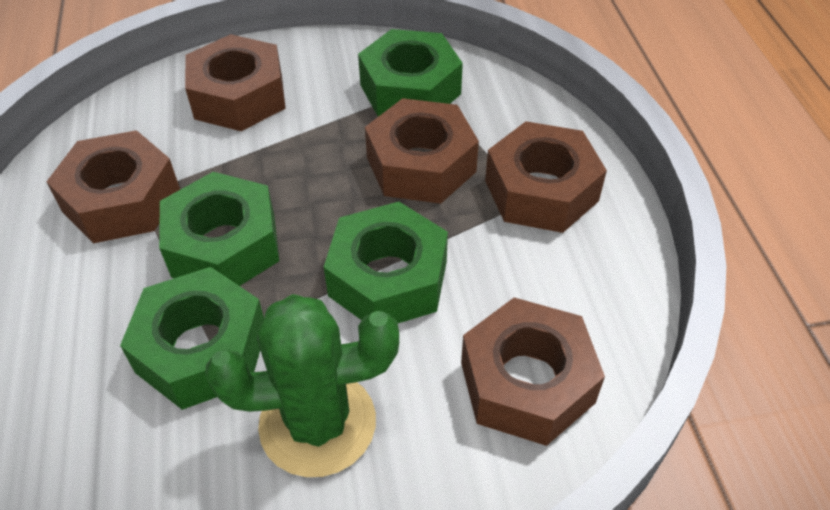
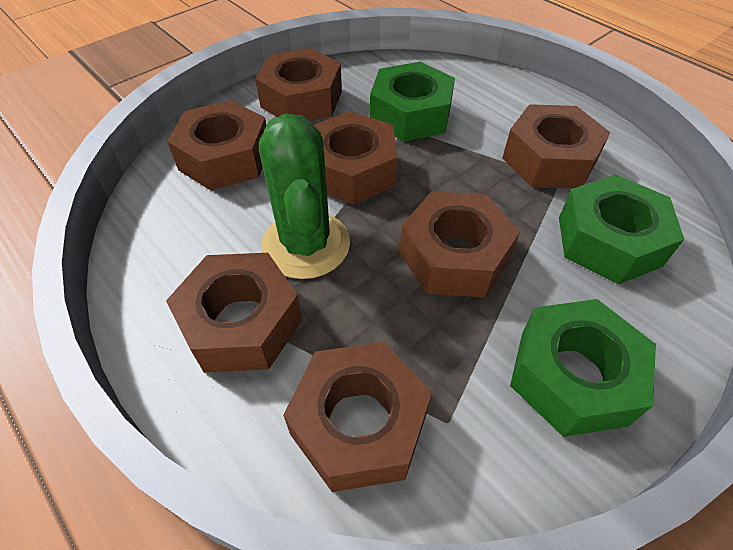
brown nut: [46,130,180,243] [185,34,286,131] [365,98,479,204] [461,297,605,446] [485,121,607,233] = 5 -> [166,253,302,373] [167,100,266,190] [255,48,342,121] [283,342,432,492] [314,111,397,205] [400,192,520,297] [502,104,611,189] = 7
green nut: [120,267,264,410] [159,172,279,286] [324,202,448,323] [358,29,463,117] = 4 -> [370,62,455,142] [510,299,656,437] [559,174,684,284] = 3

